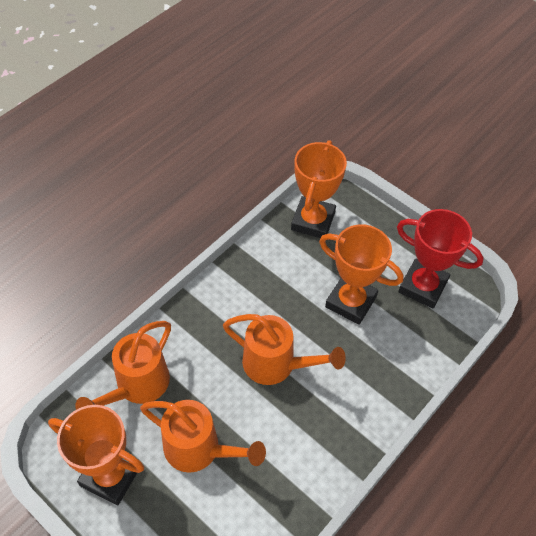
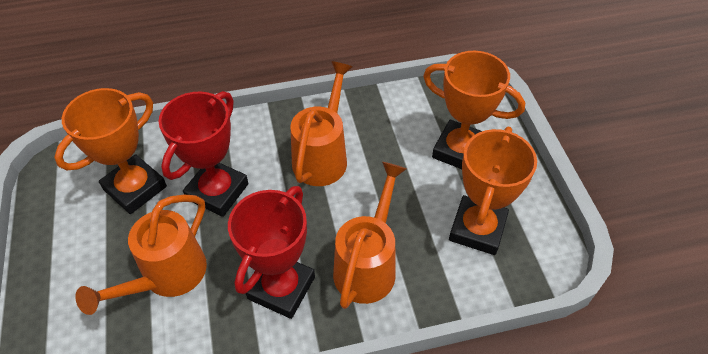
red trophy: [397,209,484,309] = 1 -> [158,91,249,217] [228,186,315,319] = 2

